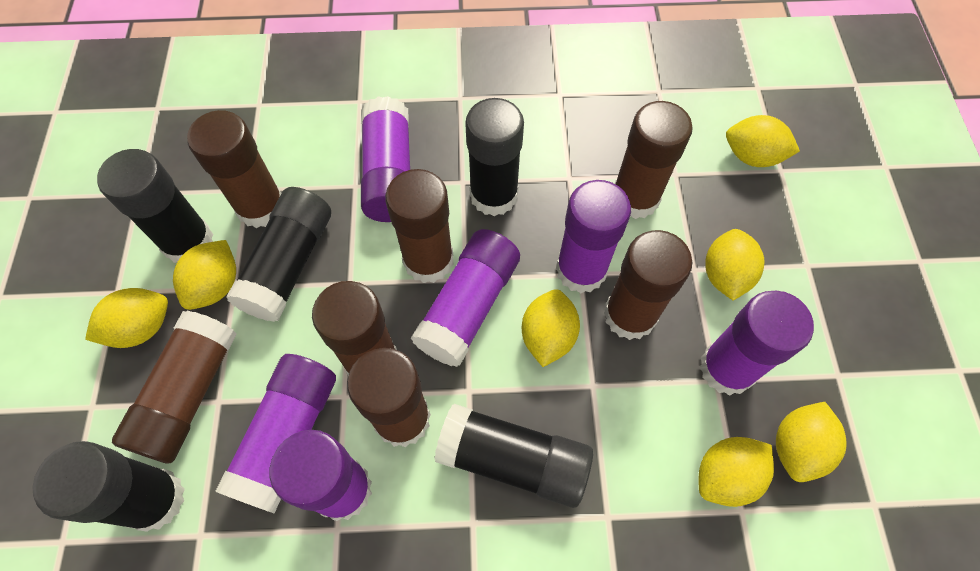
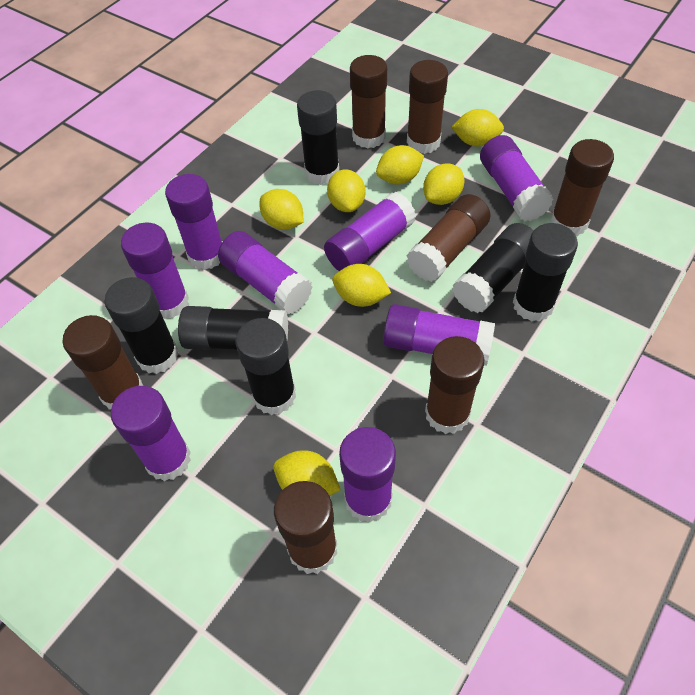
black glue stick: [33,441,185,532] [97,149,213,263] [226,187,331,322] [434,404,593,508] [465,98,524,216] = 5 -> [104,277,179,374] [178,306,288,350] [235,318,296,415] [297,90,339,185] [452,223,534,313] [513,223,578,322] = 6
purple glue stick: [215,354,336,513] [270,430,372,521] [361,96,410,222] [411,229,520,367] [556,180,631,293] [699,291,814,396] = 6 -> [111,386,191,481] [121,222,189,319] [165,174,223,270] [218,231,313,314] [324,192,416,271] [339,427,396,523] [383,304,495,366] [480,135,553,221] = 8

